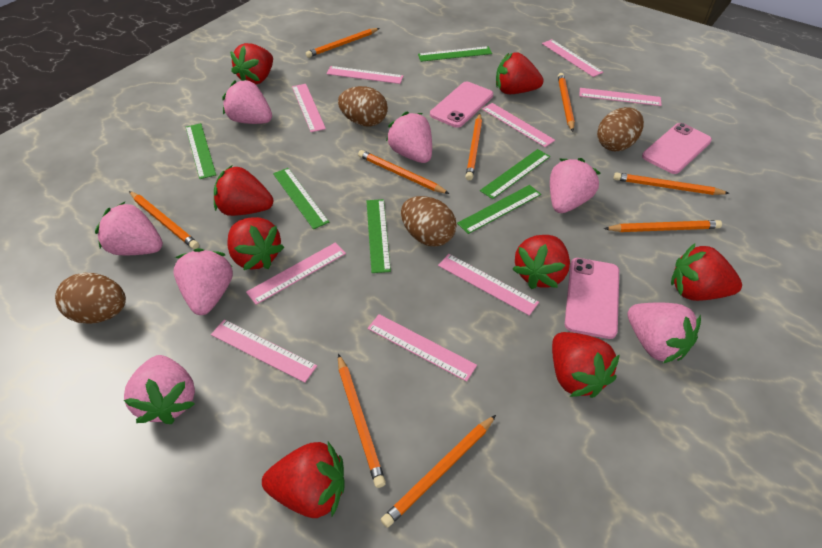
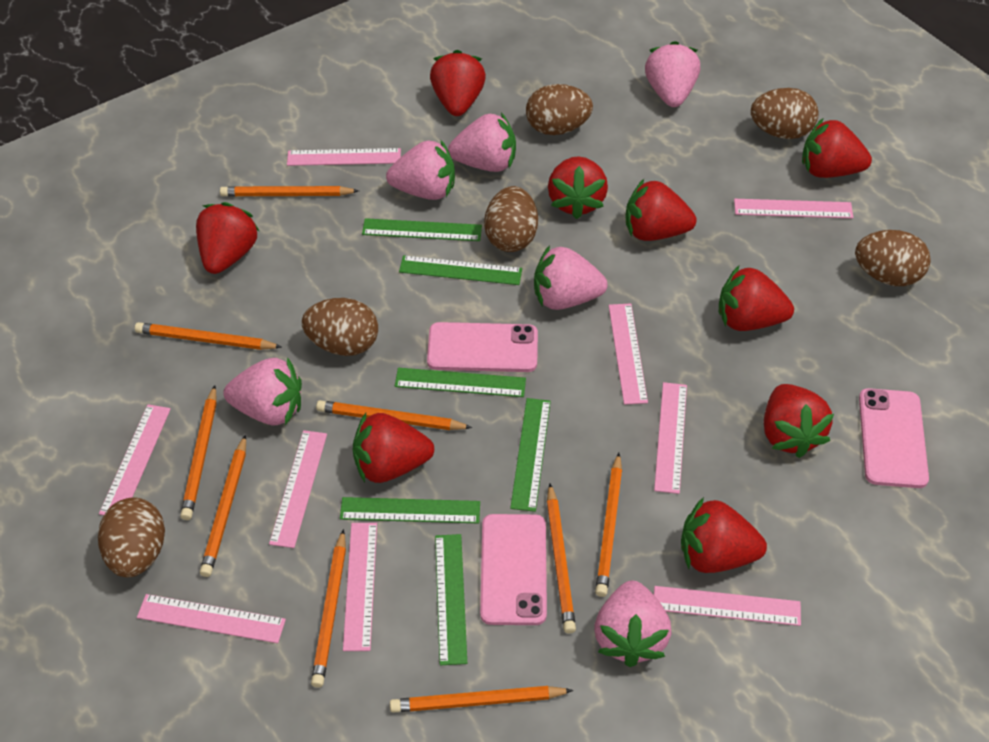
brown egg: [55,272,126,324] [338,86,388,127] [401,196,457,247] [597,107,644,151] = 4 -> [98,497,165,577] [302,298,378,356] [484,186,538,252] [526,84,593,135] [751,88,819,139] [855,230,931,286] = 6
pink strawberry: [95,202,163,255] [124,355,195,424] [173,248,233,315] [222,79,272,124] [386,112,432,163] [550,158,600,213] [628,302,701,363] = 7 -> [223,357,302,425] [386,140,455,200] [448,113,516,172] [534,245,608,310] [594,581,671,667] [645,41,700,107] = 6
red strawberry: [214,166,273,216] [227,217,284,270] [230,43,273,85] [262,442,345,518] [496,52,543,94] [512,235,570,289] [552,332,620,398] [671,243,742,301] = 8 -> [196,202,259,274] [353,413,434,483] [430,50,486,116] [548,156,608,219] [626,179,697,241] [681,497,767,573] [719,266,794,331] [764,384,834,458] [802,118,872,178] = 9

